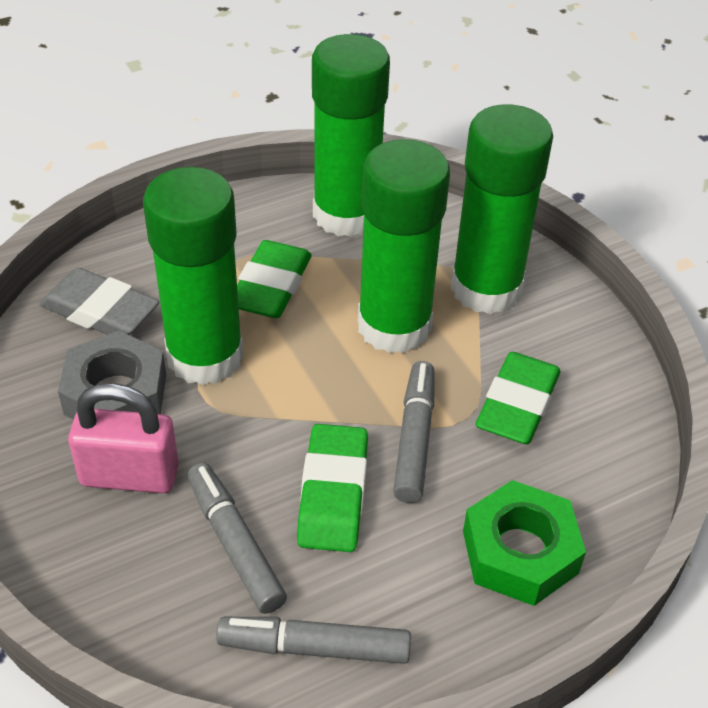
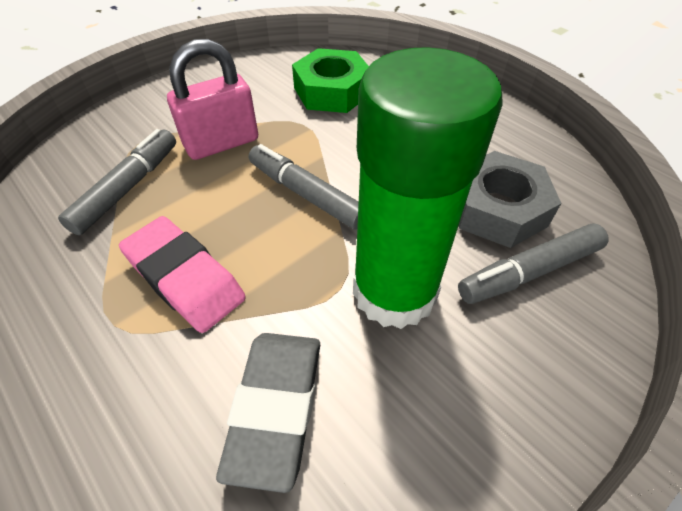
green eraser: [237,240,312,318] [297,424,368,552] [476,352,560,444] = 3 -> none = 0
green glue stick: [143,167,244,386] [312,34,390,237] [358,139,450,353] [451,104,553,314] = 4 -> [353,47,503,329] = 1
pink eraser: none = 0 -> [119,216,246,333] = 1

